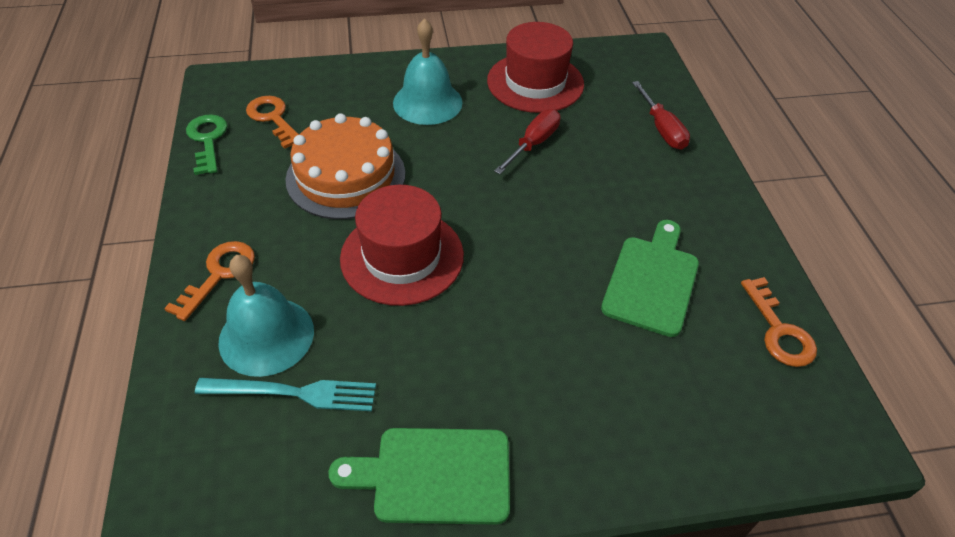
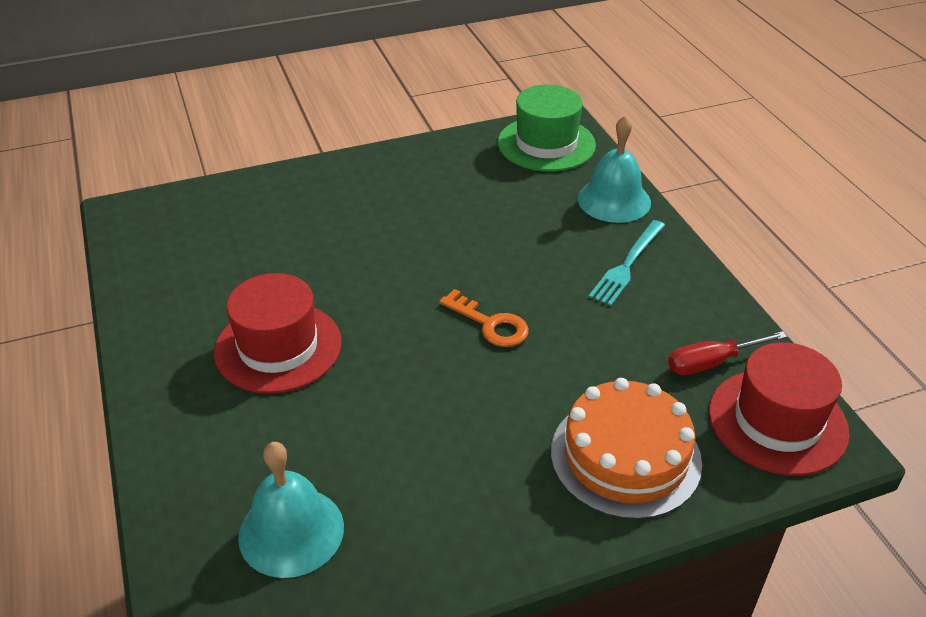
green cutting board: [328,428,510,525] [601,220,699,337] = 2 -> none = 0
green hat: none = 0 -> [498,85,596,172] = 1
green key: [186,114,227,175] = 1 -> none = 0
orange key: [164,241,255,321] [246,96,299,149] [741,277,817,367] = 3 -> [439,289,529,347] = 1
red screwdriver: [494,109,561,174] [632,81,690,150] = 2 -> [668,331,787,375] = 1

